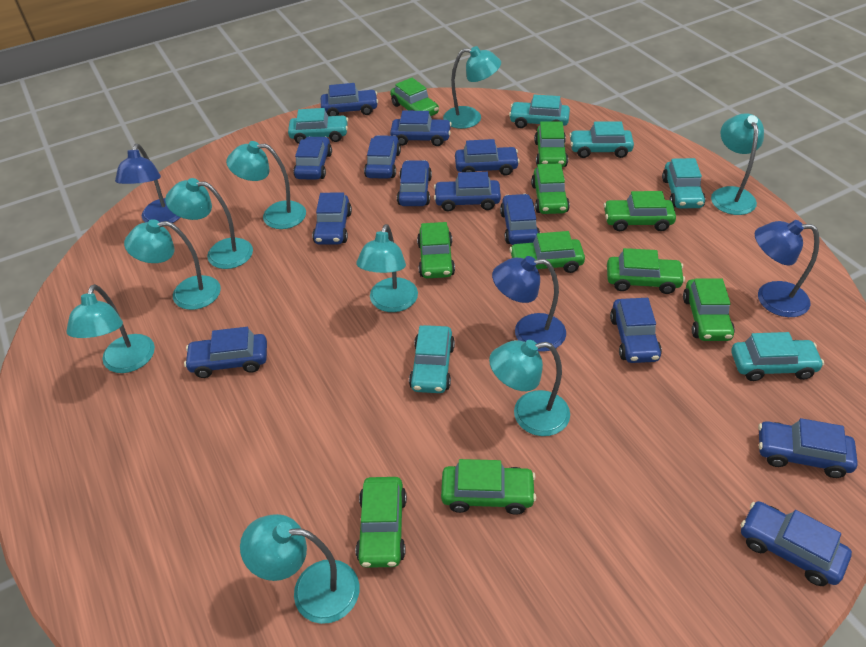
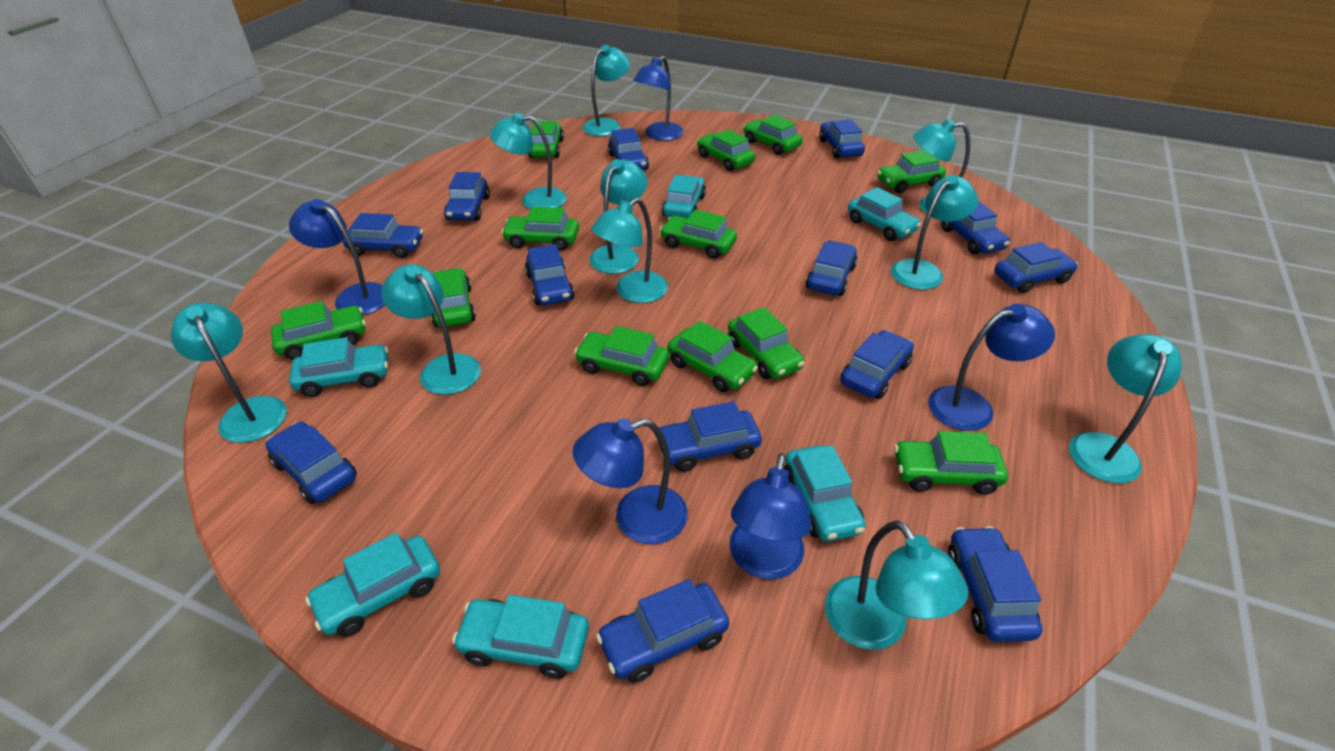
blue lamp: [115,144,181,223] [492,256,566,352] [755,220,820,317] = 3 -> [289,199,385,315] [573,418,688,544] [633,56,684,141] [730,453,812,580] [928,303,1055,431] = 5
green car: [356,477,407,568] [390,78,439,116] [417,222,455,278] [441,459,536,515] [509,231,585,273] [531,163,570,214] [534,121,568,167] [603,191,676,231] [607,248,685,294] [683,278,735,341] = 10 -> [271,301,366,360] [431,268,476,327] [501,207,579,250] [528,121,564,158] [574,326,669,386] [660,210,737,259] [668,321,758,392] [697,129,755,171] [728,307,805,379] [743,115,803,155] [877,150,946,193] [894,431,1008,495] = 12
turquoise lamp: [66,284,155,373] [124,219,221,310] [165,178,253,269] [226,141,306,229] [240,514,360,624] [356,224,418,312] [443,46,501,129] [489,340,570,436] [711,113,764,215] = 9 -> [171,303,287,443] [381,264,481,395] [489,113,567,209] [583,45,630,136] [589,159,647,274] [591,198,668,303] [825,520,968,650] [891,175,978,290] [913,119,970,214] [1069,334,1182,483] = 10

